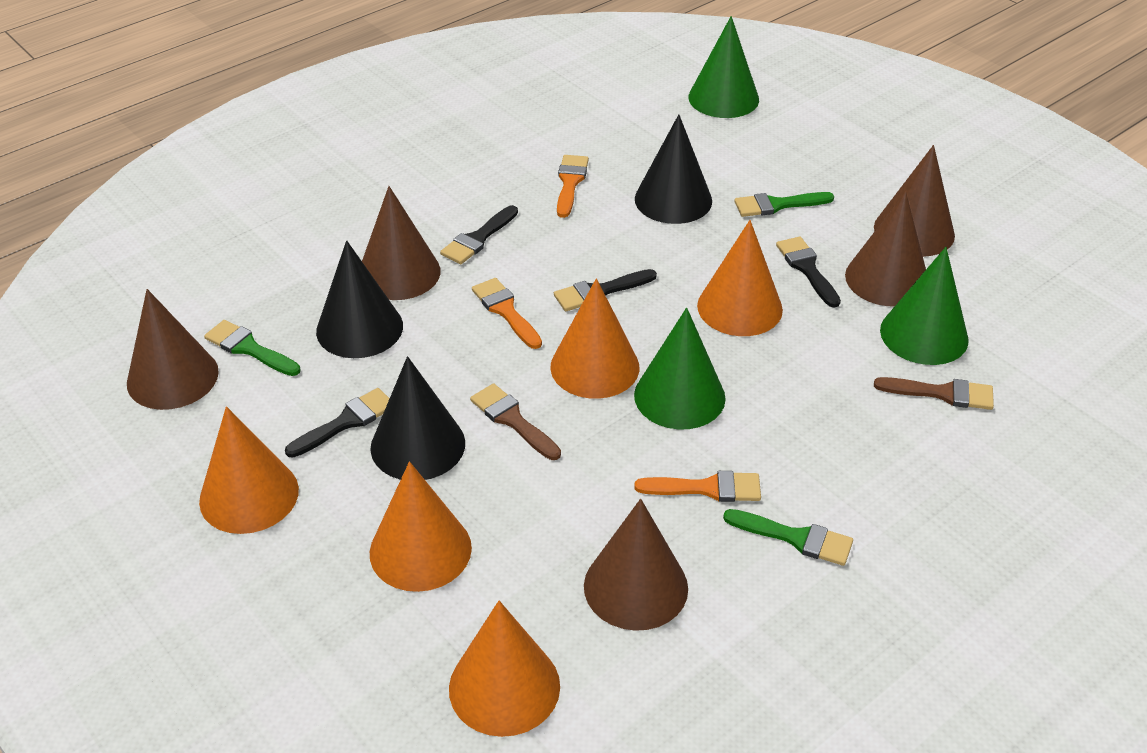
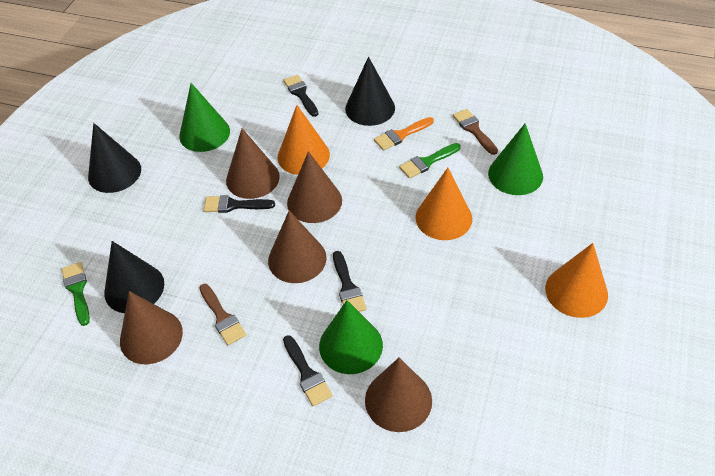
green brush: [204,320,300,376] [723,509,853,566] [734,192,834,217] = 3 -> [62,262,90,326] [399,143,461,178] = 2
orange brush: [472,278,542,349] [557,155,589,218] [635,471,761,502] = 3 -> [374,117,434,150] = 1
orange cone: [199,406,299,534] [370,461,472,592] [449,601,560,737] [550,278,639,399] [697,220,783,336] = 5 -> [278,105,330,175] [415,168,472,240] [545,243,608,318] = 3

